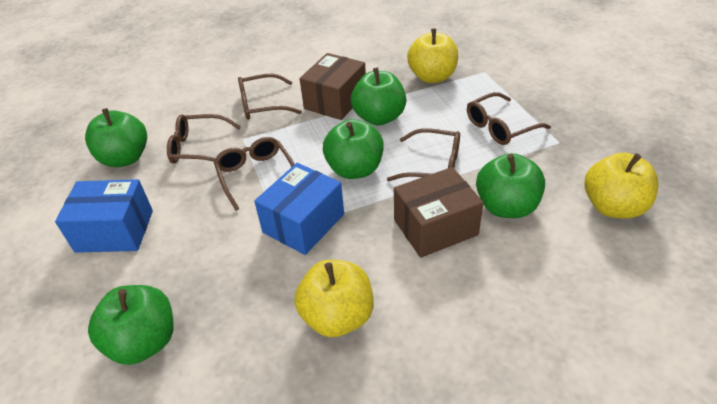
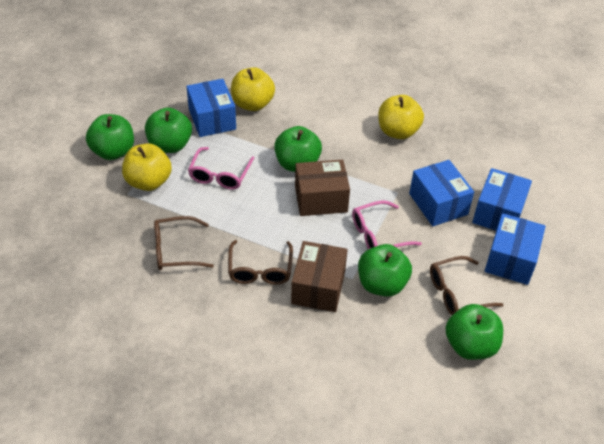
blue box: [55,179,153,253] [254,163,344,255] = 2 -> [186,79,236,137] [409,160,474,226] [472,168,532,231] [485,213,546,285] = 4
brown glasses: [167,114,241,164] [214,137,295,211] [238,74,302,120] [387,128,460,181] [467,92,551,145] = 5 -> [154,216,214,270] [228,240,293,285] [430,256,504,315] = 3
pink glasses: none = 0 -> [188,147,254,190] [352,200,422,249] = 2

